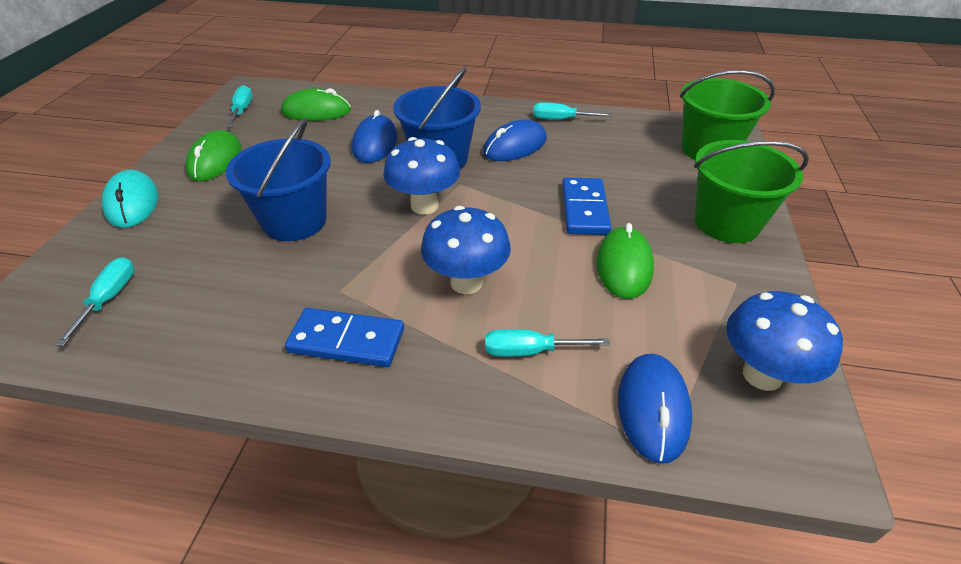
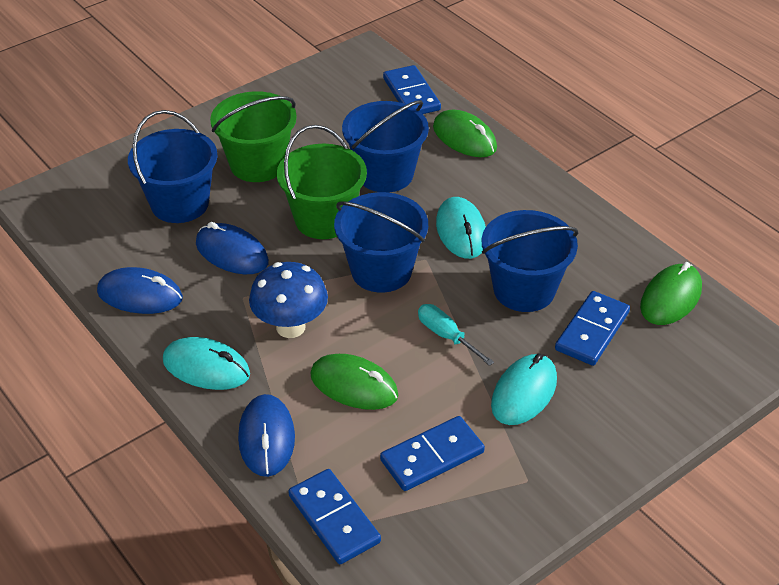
blue bucket: [226,118,331,241] [393,67,481,169] = 2 -> [128,110,218,223] [334,192,428,293] [342,100,429,193] [482,210,578,312] = 4
blue domino: [285,308,404,367] [562,177,612,235] = 2 -> [288,469,381,564] [380,416,485,491] [383,65,441,114] [555,291,630,366] = 4
blue mushroom: [383,137,460,214] [421,206,511,294] [726,291,843,391] = 3 -> [249,262,328,338] = 1
turquoise mouse: [102,170,158,228] = 1 -> [163,337,250,390] [436,197,486,259] [491,354,557,425] = 3
turquoise screwdriver: [56,257,134,346] [226,85,253,127] [485,329,610,357] [533,102,612,120] = 4 -> [418,304,494,366] = 1

